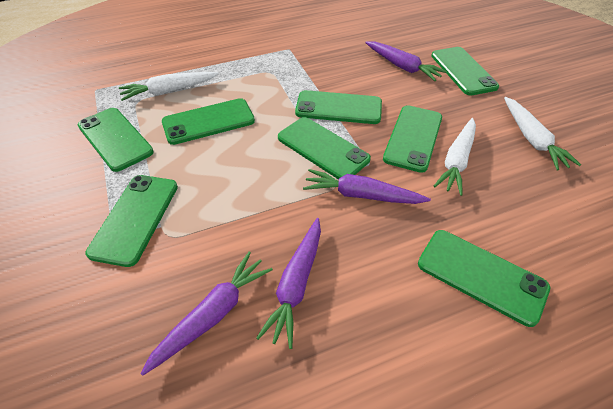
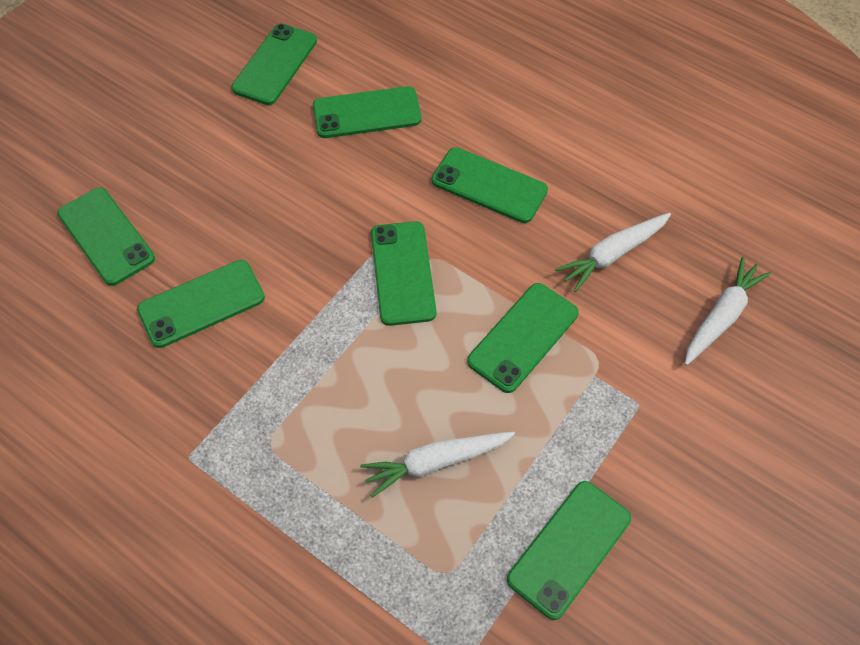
purple carrot: [140,251,273,376] [256,218,321,349] [303,169,431,204] [365,41,447,81] = 4 -> none = 0

